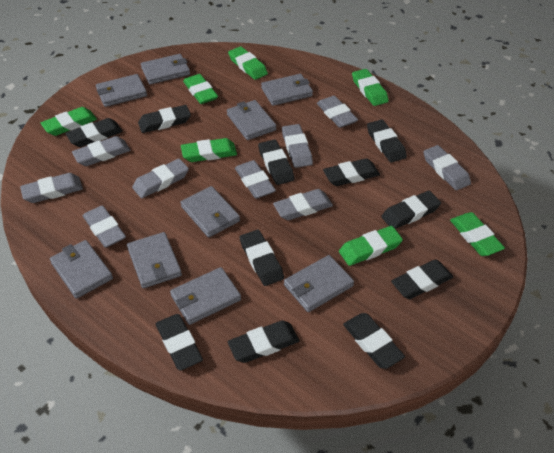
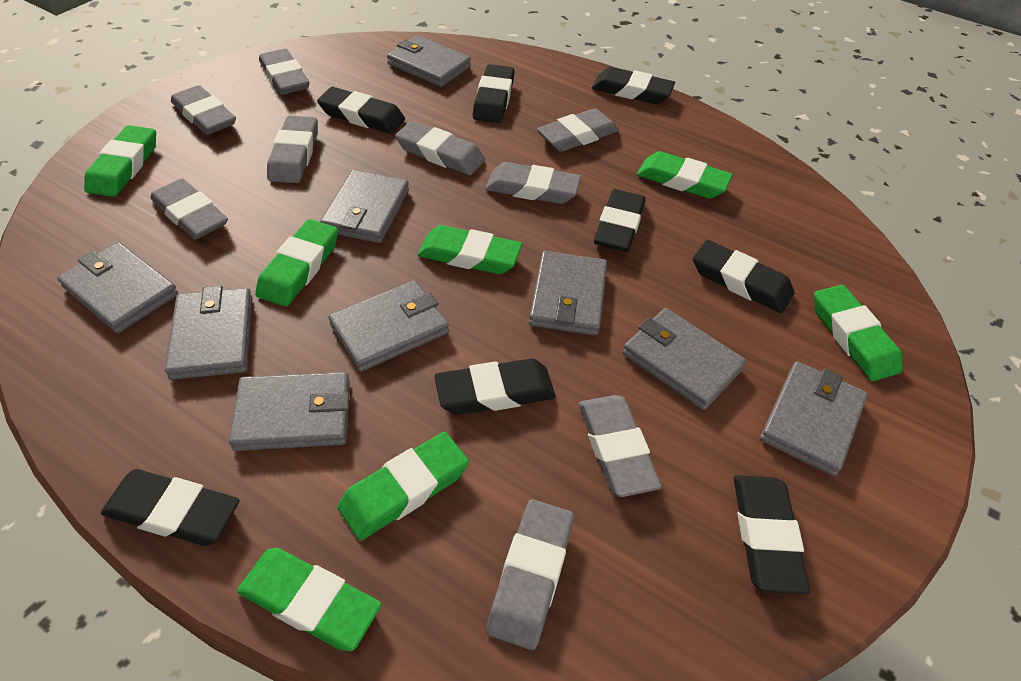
black eraser: [65,118,123,147] [138,105,191,133] [156,314,203,371] [228,320,299,363] [240,230,284,286] [258,139,295,185] [323,158,380,186] [343,313,405,369] [367,120,407,163] [381,191,441,229] [391,259,453,299] = 11 -> [101,469,240,546] [317,87,405,134] [434,359,556,415] [473,64,515,123] [592,67,675,104] [594,189,646,252] [693,240,794,313] [734,475,810,594] = 8

